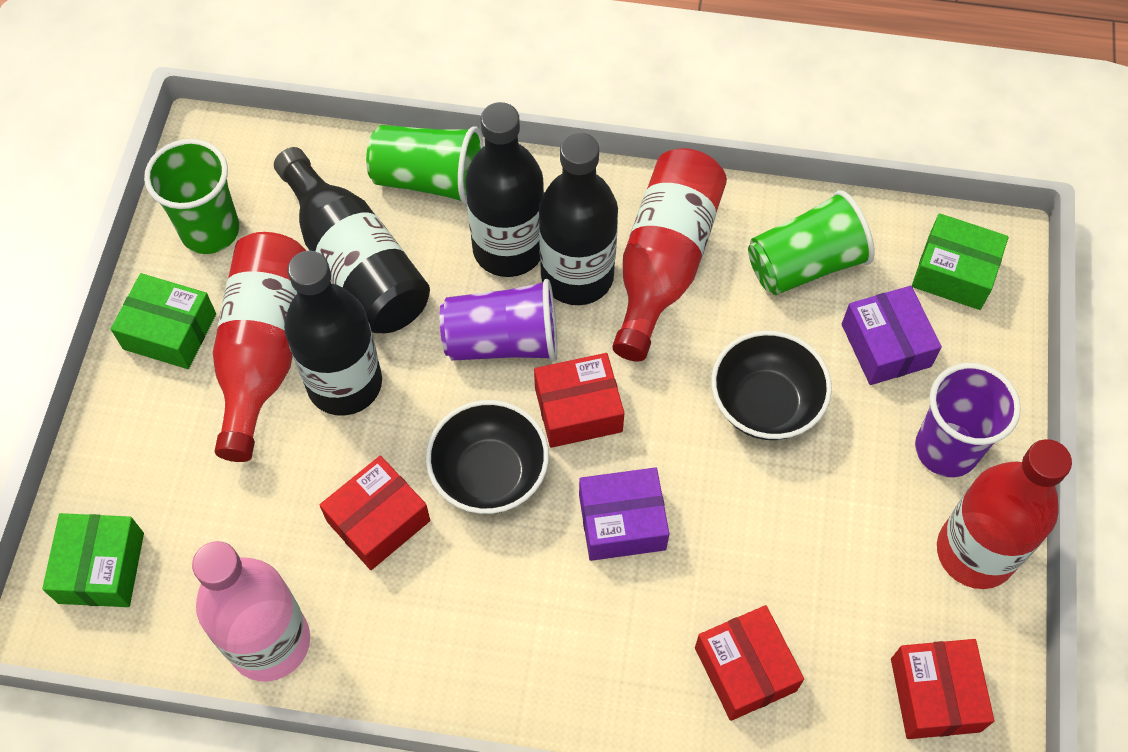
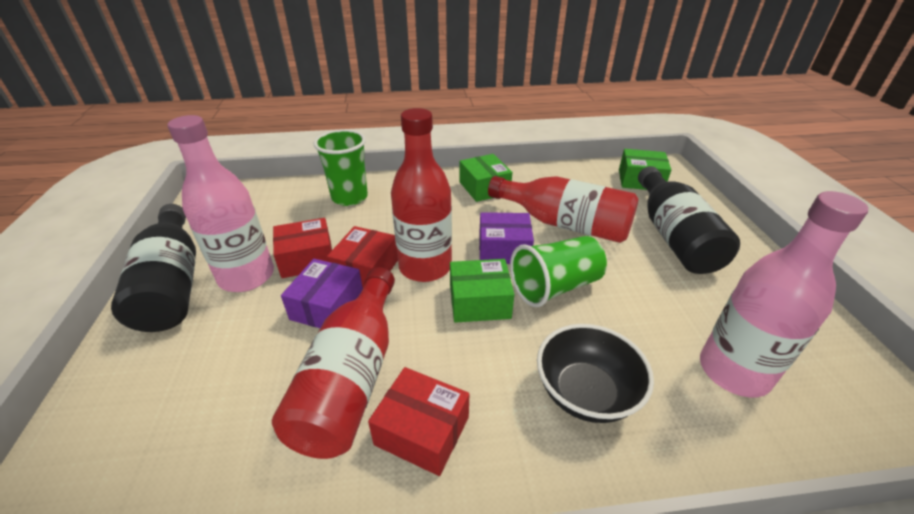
black bottle: [274,147,430,333] [284,251,382,416] [465,102,544,277] [539,132,618,305] = 4 -> [111,204,196,332] [638,166,740,274] = 2
black bowl: [426,400,549,514] [711,331,832,440] = 2 -> [537,324,654,423] = 1
green cup: [144,139,239,254] [366,125,483,205] [748,190,875,295] = 3 -> [313,129,368,206] [510,236,607,307] = 2
pink bottle: [192,541,310,682] = 1 -> [168,115,274,292] [700,191,868,397] = 2
purple cup: [440,279,557,361] [915,363,1021,477] = 2 -> none = 0
red box: [320,456,430,570] [534,353,624,448] [695,605,804,721] [891,639,994,739] = 4 -> [273,218,332,278] [327,226,398,288] [368,367,469,476] = 3

